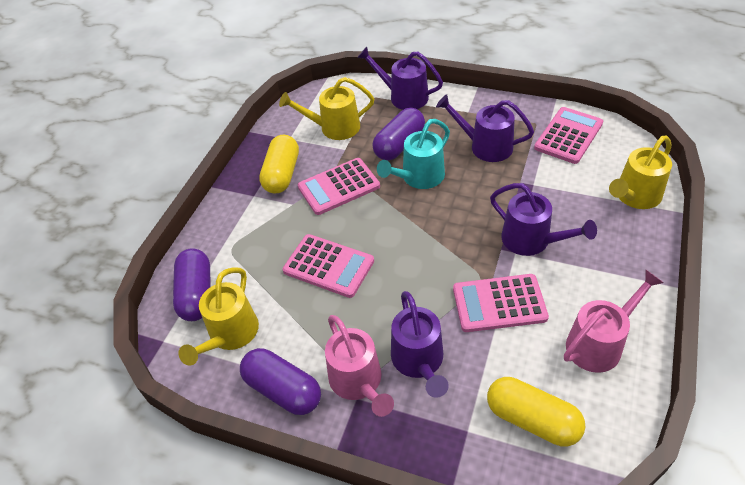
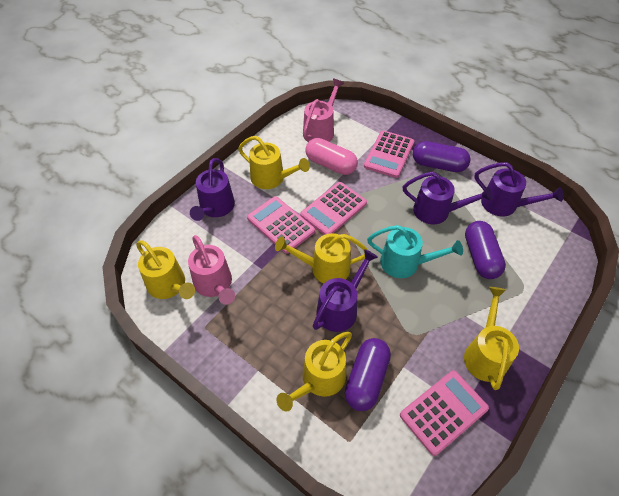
pink capsule: none = 0 -> [305,138,358,175] = 1
yellow capsule: [259,135,299,193] [487,377,585,446] = 2 -> none = 0
yellow watering can: [178,267,259,365] [279,77,374,140] [609,135,672,209] = 3 -> [136,240,195,299] [238,136,310,189] [275,233,368,283] [277,332,352,411] [464,287,519,390] = 5

